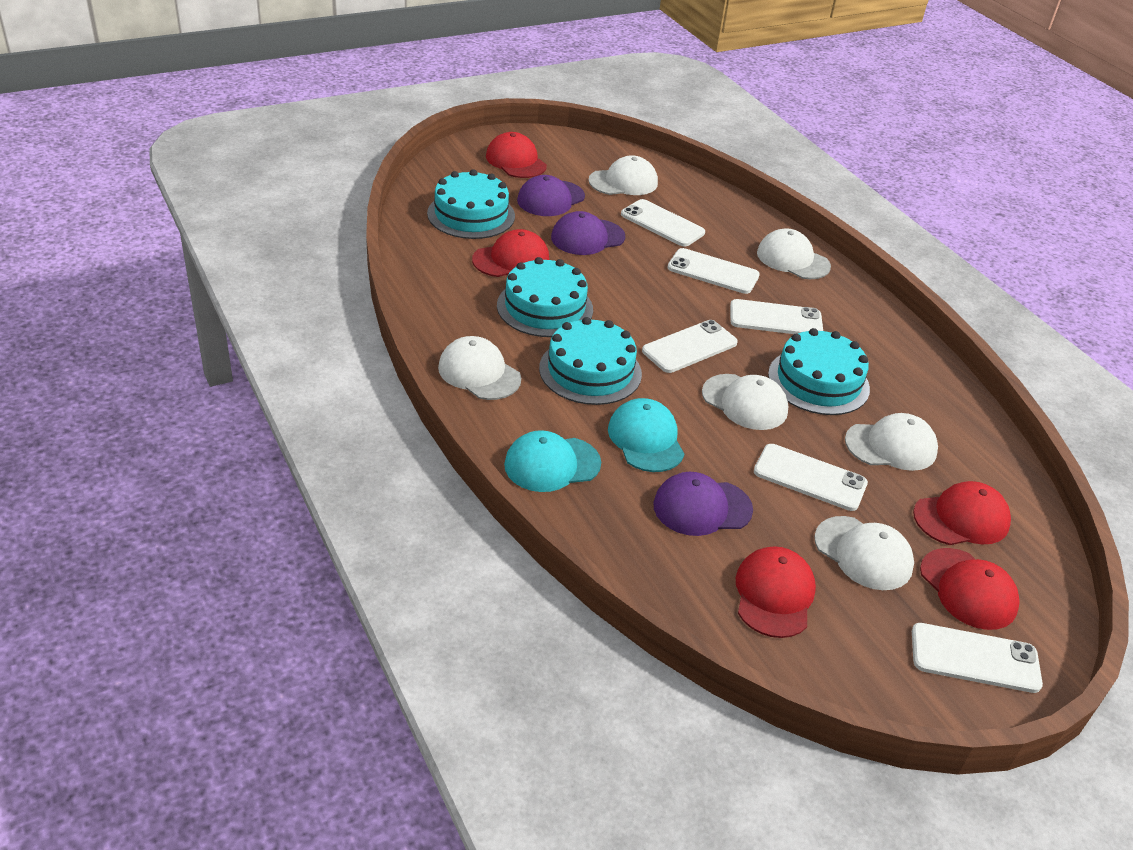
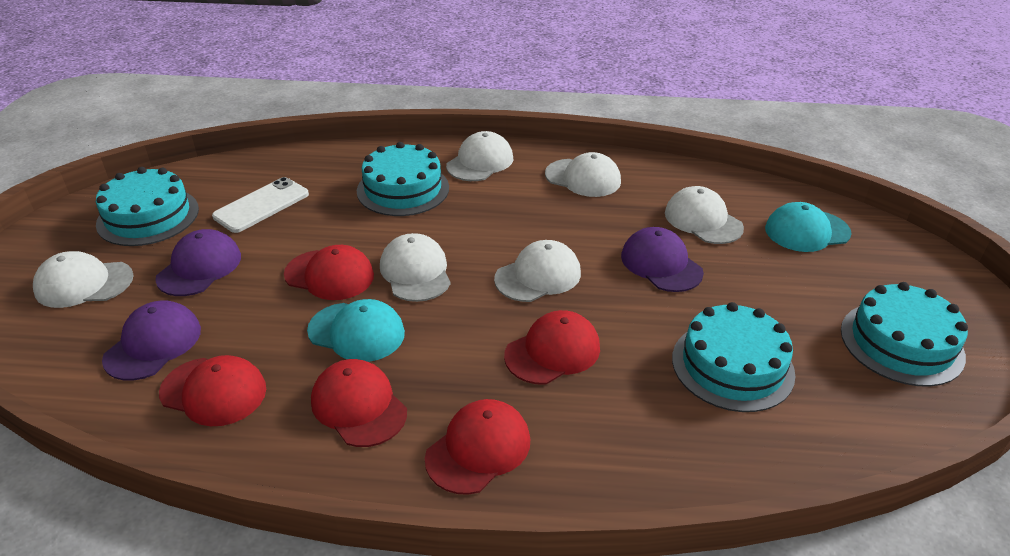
white phone: [621,199,705,247] [642,320,738,373] [667,248,760,294] [730,299,823,334] [754,444,868,511] [912,623,1043,693] = 6 -> [212,177,309,233] = 1

